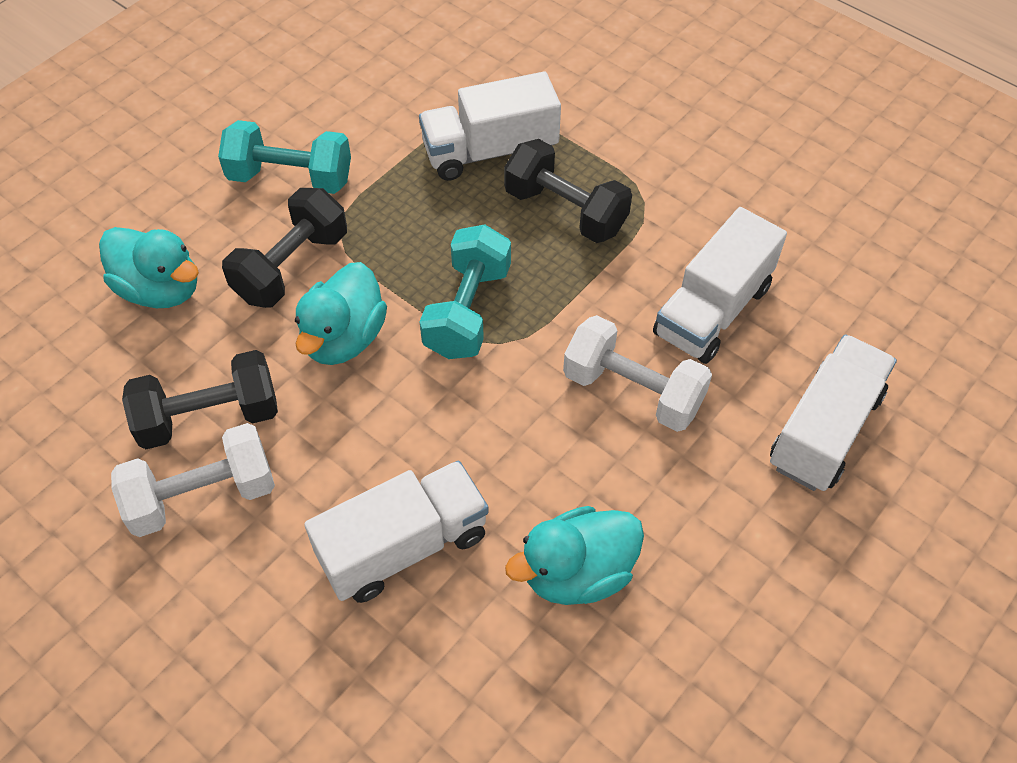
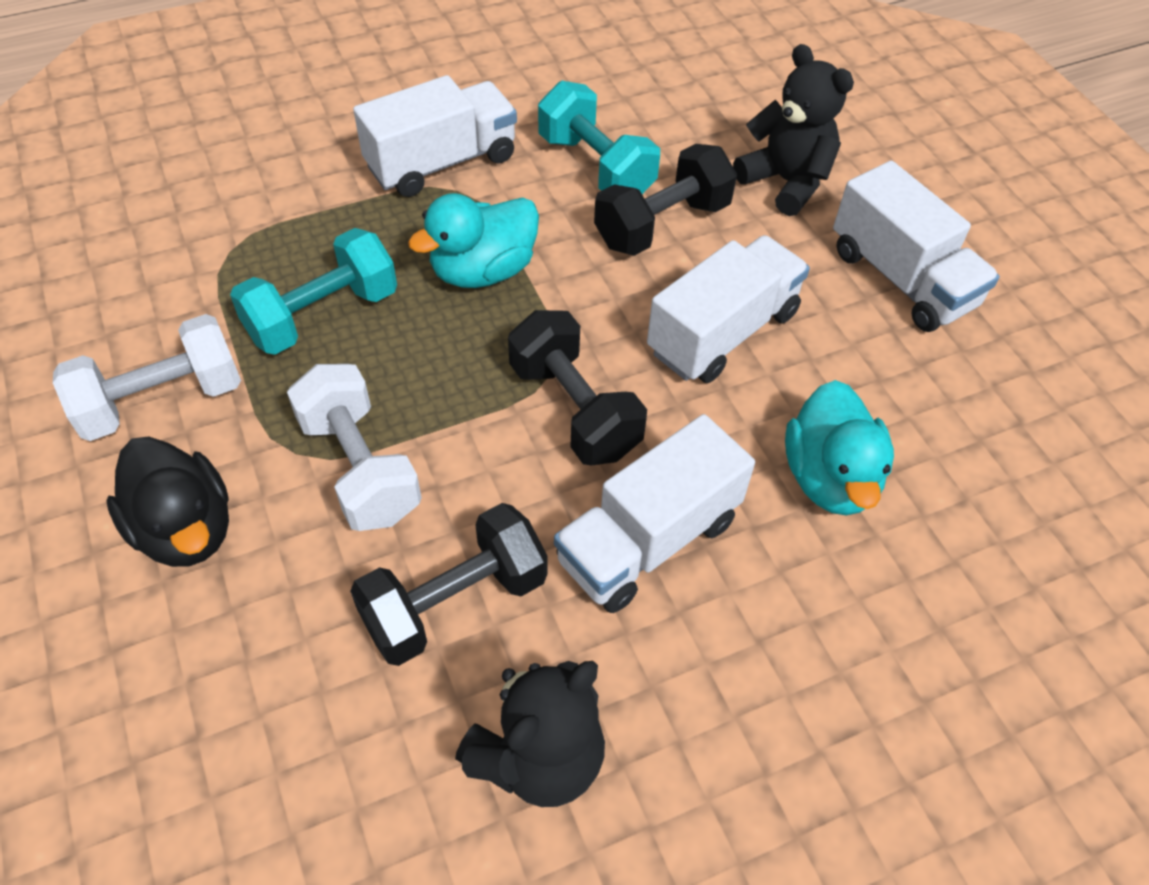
black duck: none = 0 -> [106,436,229,567] = 1
black teddy bear: none = 0 -> [455,661,605,807] [733,44,854,216] = 2
turquoise duck: [99,227,199,308] [295,262,387,365] [505,506,644,605] = 3 -> [408,193,539,288] [785,380,894,515] = 2

